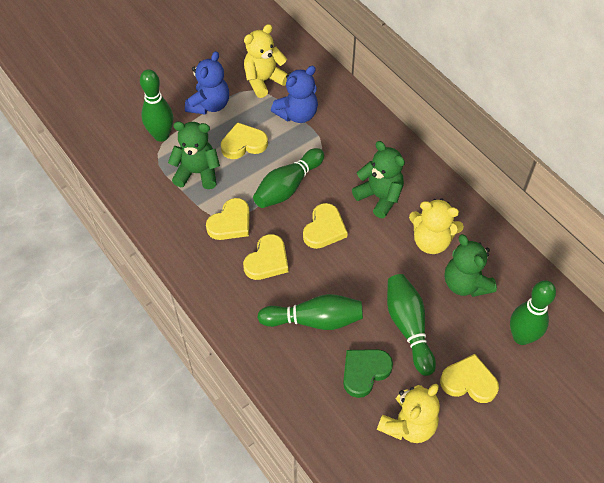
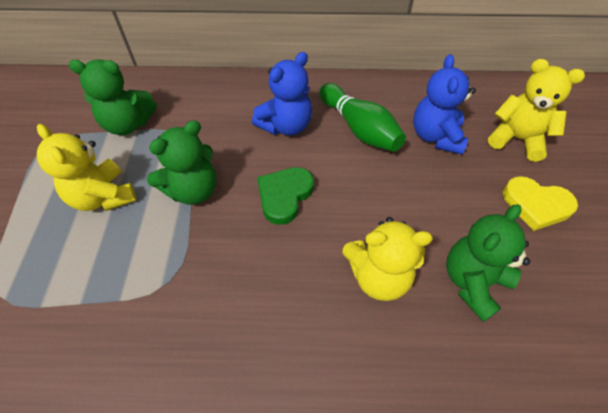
green bowling pin: [140,69,173,142] [253,148,324,208] [257,294,363,330] [387,274,436,376] [510,280,556,345] = 5 -> [319,83,406,152] = 1
yellow heart: [206,198,250,240] [221,122,268,159] [243,234,289,280] [303,203,348,249] [440,354,499,403] = 5 -> [503,176,578,231] = 1

